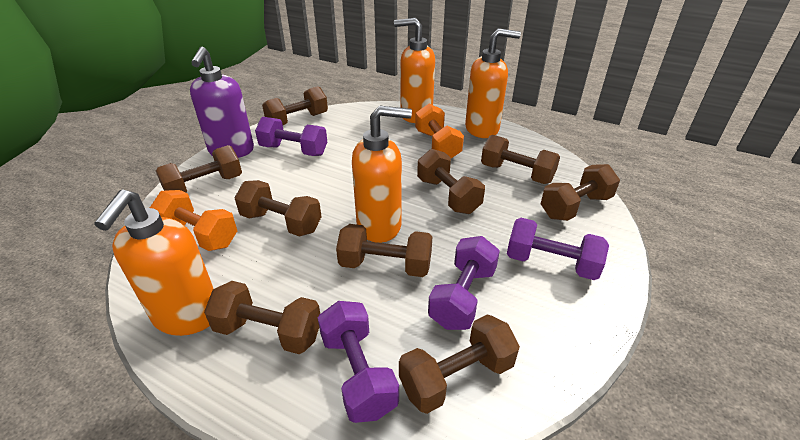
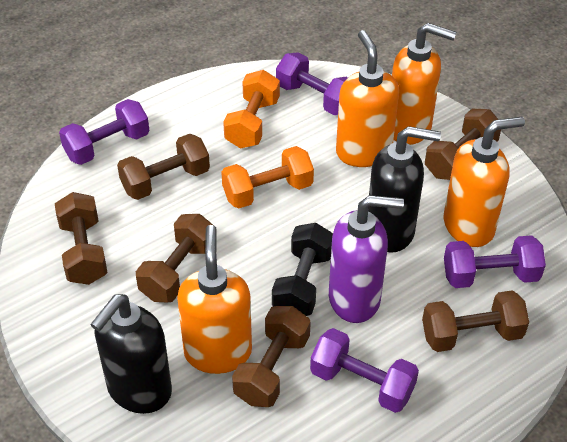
black dumbbell: none = 0 -> [272,223,333,316] = 1
black soap dispenser: none = 0 -> [90,294,172,414] [368,126,441,253] = 2
brown dumbbell: [156,145,242,192] [204,281,320,354] [235,180,322,237] [262,86,328,125] [336,224,432,277] [399,314,520,414] [417,149,485,214] [481,135,560,184] [541,164,620,221] = 9 -> [55,192,108,285] [117,134,210,200] [136,214,213,303] [232,306,311,407] [422,290,529,352] [425,109,501,180] = 6

